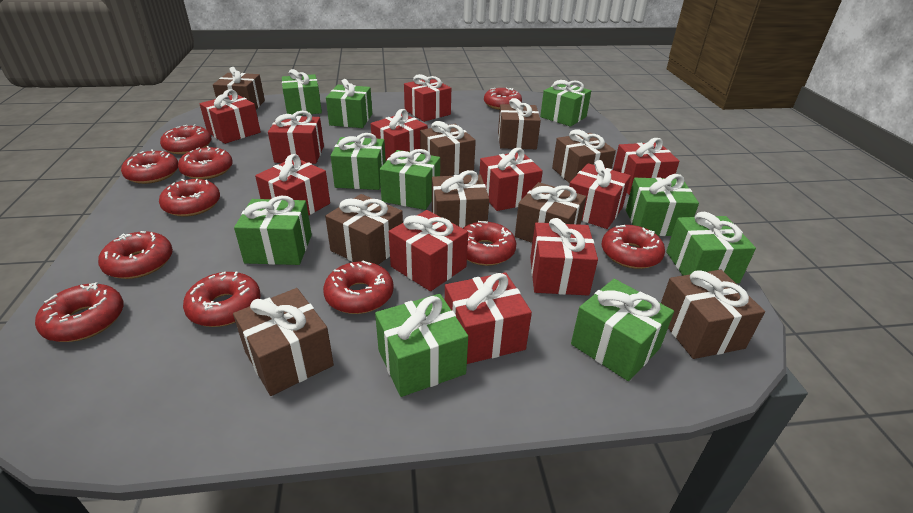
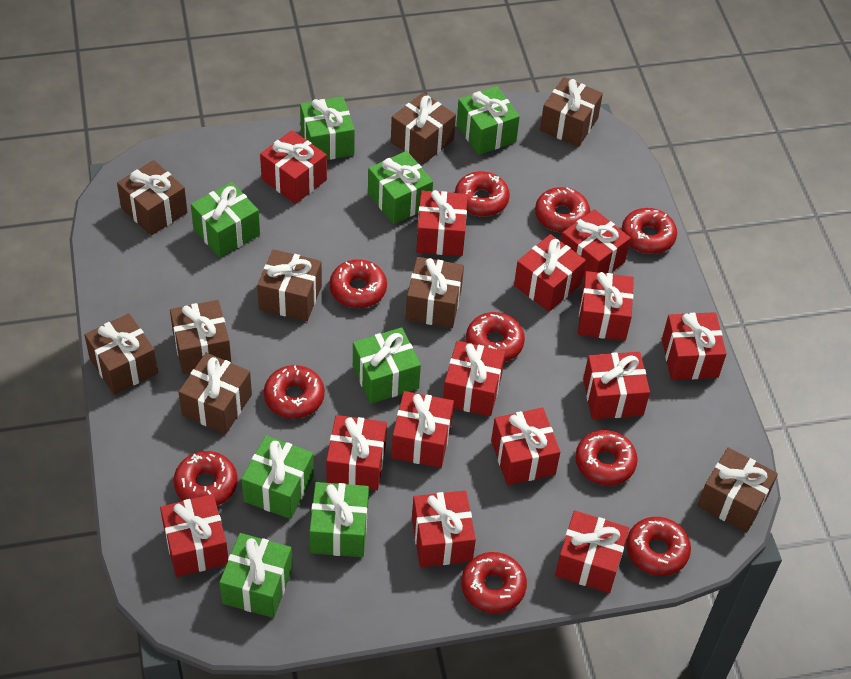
green gift: [234,196,312,265] [282,69,322,115] [326,79,372,128] [331,133,386,190] [375,294,468,397] [379,149,440,210] [540,80,591,127] [571,279,674,381] [626,174,699,236] [666,212,756,284] = 10 -> [191,182,260,257] [219,533,293,618] [241,436,314,519] [300,97,355,160] [309,482,369,557] [353,327,421,404] [368,151,433,224] [456,86,520,155] = 8
red donut: [35,282,124,342] [98,231,173,279] [121,149,178,184] [159,179,220,217] [160,125,211,155] [178,146,233,179] [183,271,261,327] [323,260,394,314] [463,221,516,266] [484,87,522,110] [602,225,665,269] = 11 -> [173,451,237,506] [264,365,325,419] [329,259,387,308] [455,171,510,216] [461,552,527,613] [466,312,525,362] [535,187,590,233] [575,430,638,485] [621,208,677,254] [626,517,691,576] = 10
red gift: [199,89,261,144] [255,154,330,216] [268,111,324,164] [371,109,428,161] [388,210,468,291] [404,74,451,122] [445,272,532,364] [479,148,543,211] [530,218,598,295] [569,160,631,229] [613,138,679,195] = 11 -> [160,494,228,577] [260,130,327,204] [326,415,387,491] [391,391,454,468] [412,490,476,567] [416,190,467,256] [443,341,505,417] [491,408,560,485] [514,234,586,312] [555,511,629,593] [561,209,631,278] [578,271,634,341] [583,352,650,419] [662,312,726,380] = 14

